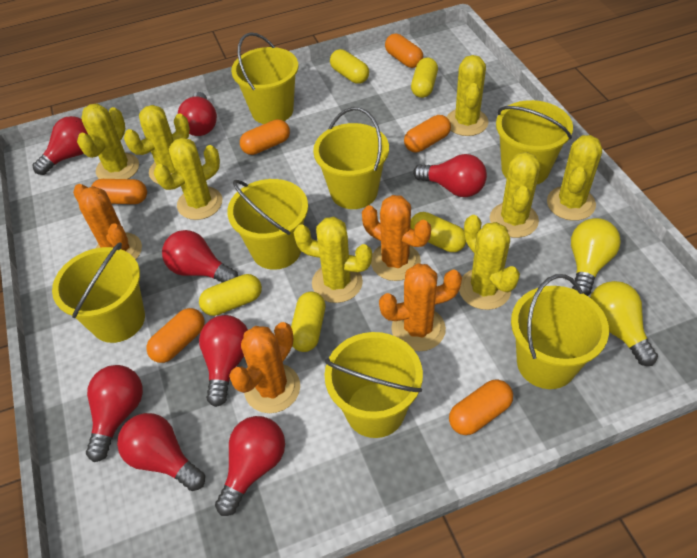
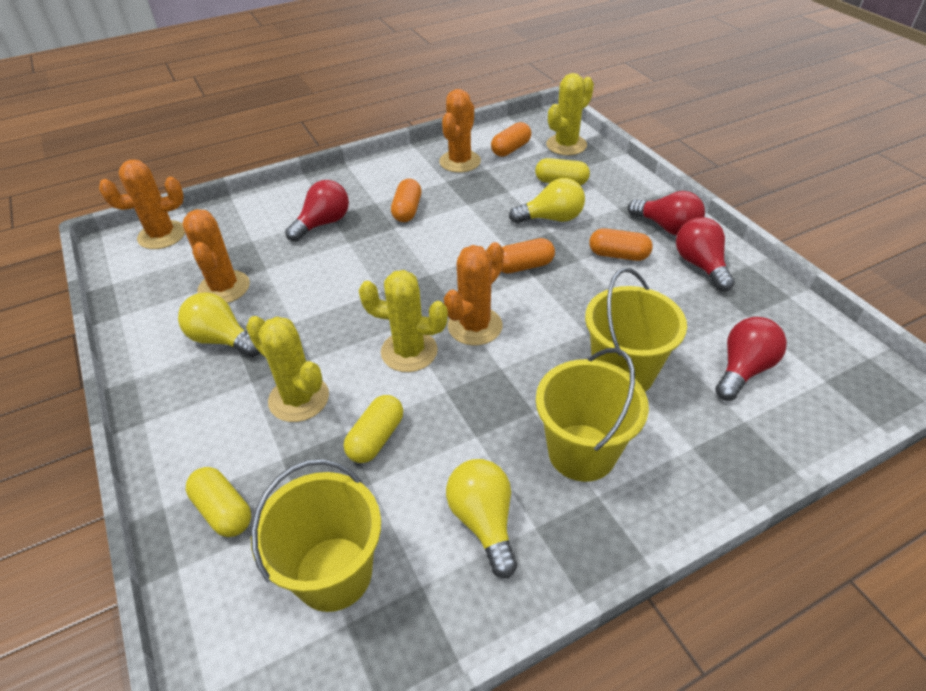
orange capsule: [91,179,147,204] [146,308,205,363] [240,119,290,155] [385,34,423,68] [404,115,451,152] [449,379,513,435] = 6 -> [391,179,421,222] [491,122,531,157] [501,238,555,273] [589,228,653,261] = 4
red light bulb: [33,116,88,175] [86,365,143,462] [117,413,205,491] [162,230,238,283] [178,92,217,136] [199,315,248,407] [215,416,285,516] [413,154,487,197] = 8 -> [285,180,349,242] [628,191,705,235] [676,217,735,292] [715,317,787,401] = 4
yellow bucket: [52,242,145,343] [227,179,308,270] [231,32,298,124] [313,107,389,209] [324,332,423,438] [496,100,573,184] [511,274,609,389] = 7 -> [251,459,381,612] [536,348,649,482] [585,268,687,391] = 3
yellow cactus: [77,103,139,179] [124,105,190,184] [154,138,222,220] [294,217,372,303] [447,55,488,136] [459,215,520,310] [490,152,540,238] [547,135,602,221] = 8 -> [246,316,329,422] [359,270,448,372] [546,73,594,155] = 3
yellow capsule: [199,274,262,316] [291,292,326,352] [330,49,369,84] [410,212,466,252] [411,57,438,98] = 5 -> [186,467,251,537] [344,395,403,463] [535,158,590,185] = 3
yellow light bulb: [571,218,621,296] [590,281,658,366] = 2 -> [178,292,260,357] [446,459,517,578] [509,178,585,223] = 3

